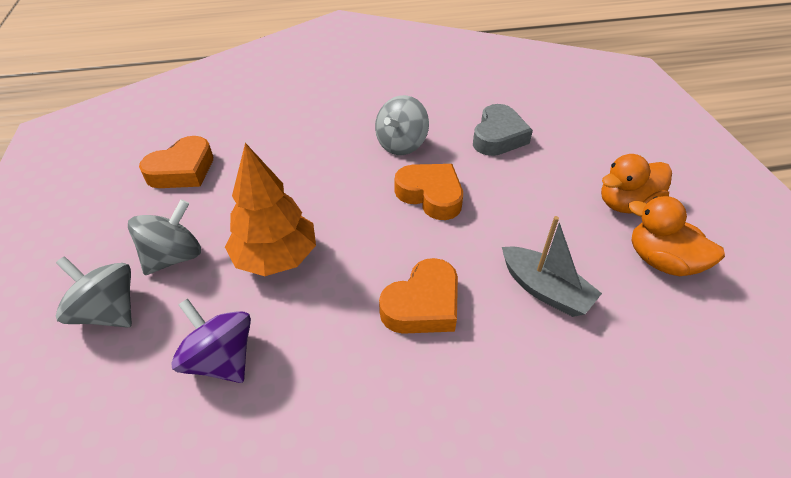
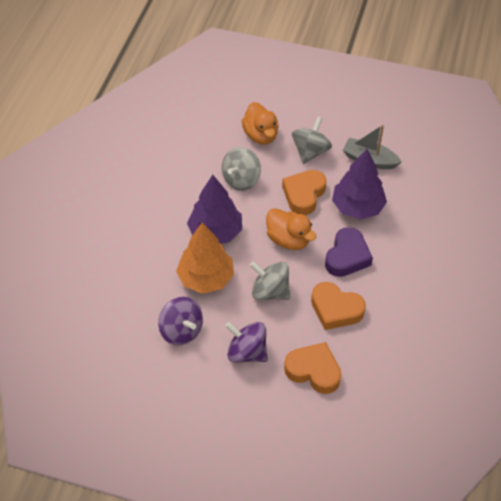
grey heart: [473,104,533,156] = 1 -> none = 0
purple heart: none = 0 -> [325,227,373,277] = 1
purple spinning top: [171,299,251,383] = 1 -> [158,297,203,345] [225,322,268,363] = 2
purple tree: none = 0 -> [187,175,242,244] [332,149,387,219] = 2

